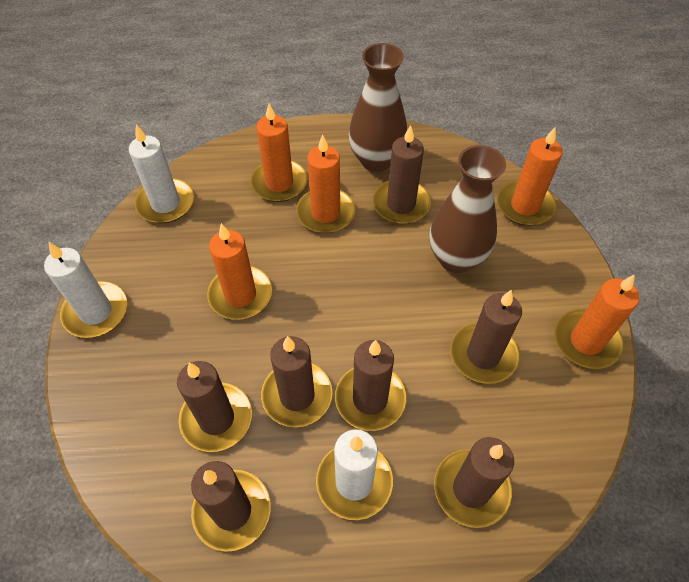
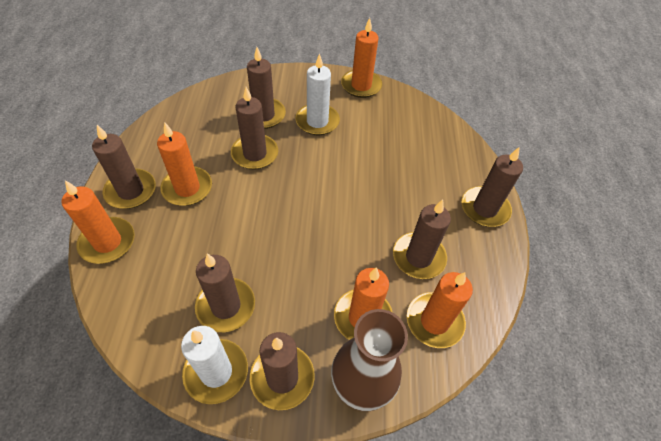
brown vase: [349,43,407,172] [430,145,506,273] = 2 -> [331,309,408,411] = 1
white candle: [44,242,127,338] [129,125,194,223] [316,429,393,520] = 3 -> [181,326,248,404] [295,53,340,135] = 2

